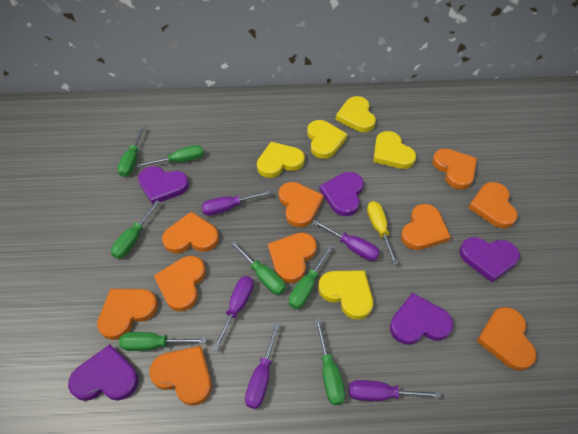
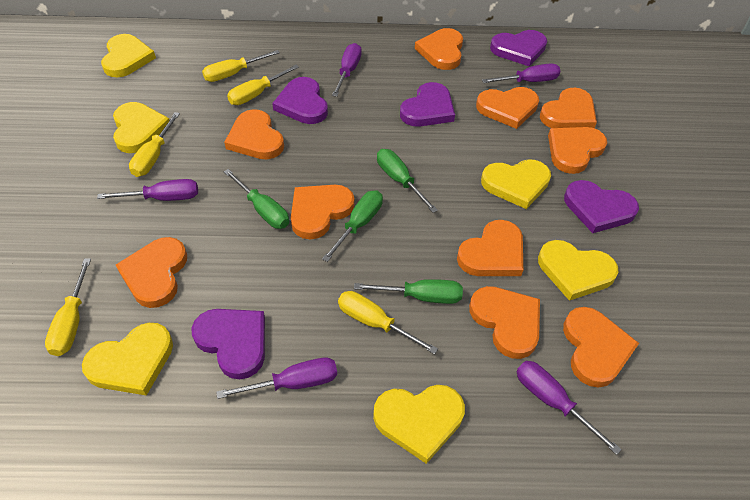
green screwdriver: [111,200,160,259] [117,126,145,177] [119,332,206,351] [137,145,204,168] [230,240,286,295] [289,245,332,309] [315,319,345,405] = 7 -> [224,169,289,229] [322,191,383,262] [354,279,463,304] [377,149,438,213] = 4
yellow heart: [257,142,305,178] [307,120,348,159] [318,270,373,320] [335,96,376,132] [373,131,416,169] = 5 -> [82,323,173,396] [101,34,156,77] [113,102,170,153] [373,385,465,464] [481,159,551,209] [538,240,618,301] = 6
yellow screwdriver: [367,201,398,264] = 1 -> [45,258,91,356] [129,112,180,177] [202,50,280,82] [227,65,299,105] [338,291,438,354] = 5

